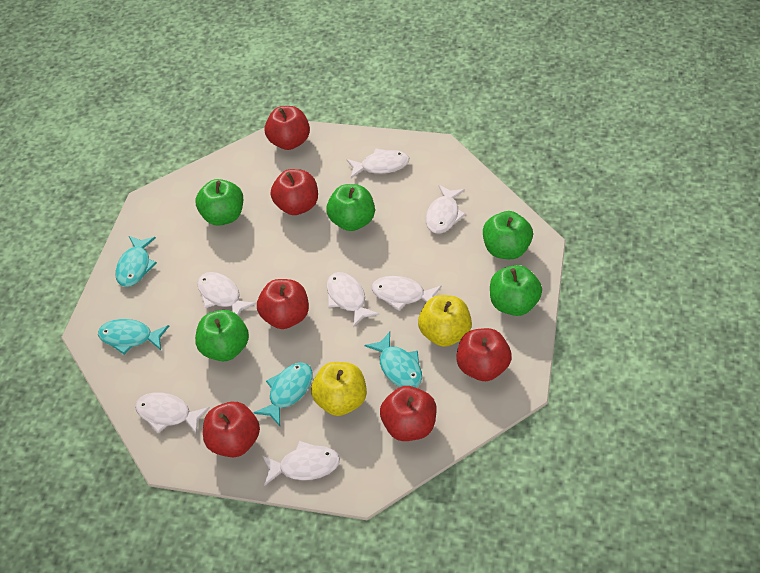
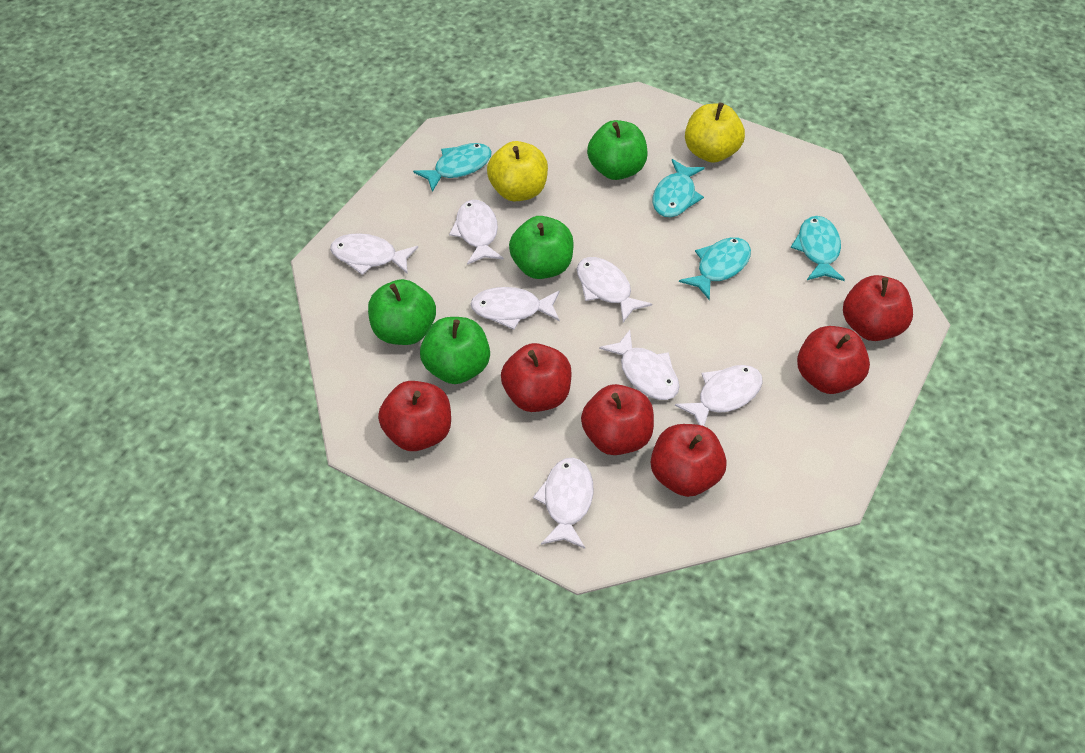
green apple: [195,179,243,226] [195,310,249,361] [327,184,375,231] [483,211,533,259] [490,265,542,316] = 5 -> [368,279,436,345] [420,317,490,384] [509,216,574,279] [587,120,648,180] = 4

